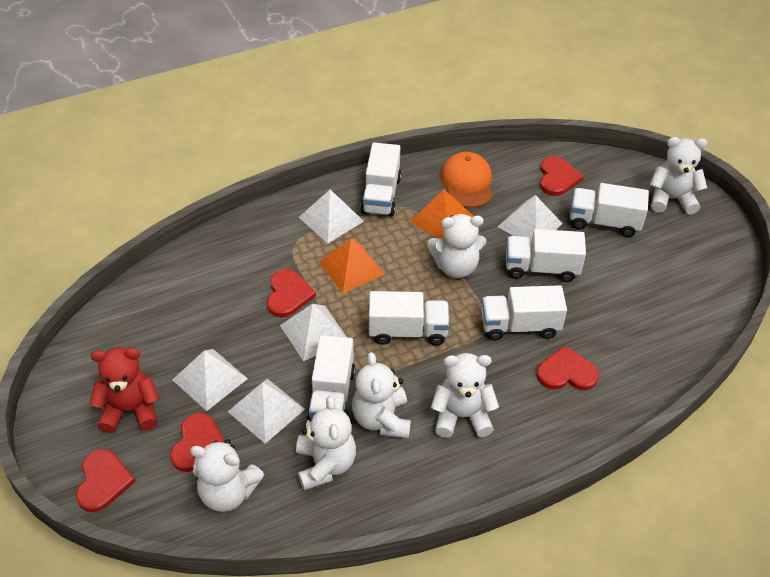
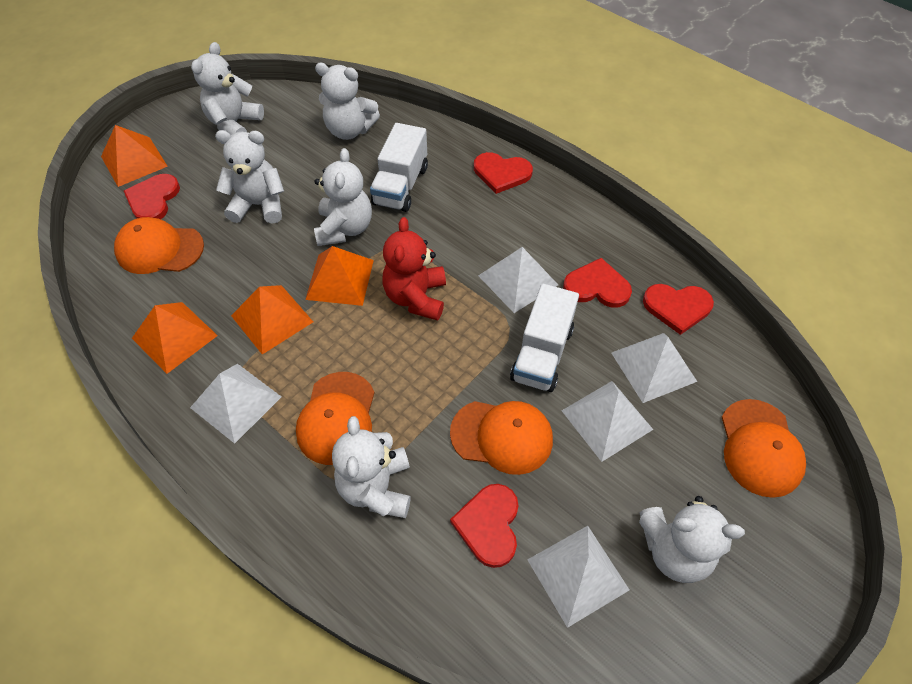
orange cap: [441,152,493,208] = 1 -> [114,217,204,274] [296,372,375,465] [450,401,553,475] [722,399,806,498] = 4
orange pyramid: [319,238,385,293] [409,190,473,239] = 2 -> [101,125,168,187] [132,302,218,374] [231,285,313,355] [305,246,374,306] = 4
white truck: [307,335,355,420] [360,142,401,217] [369,291,450,346] [482,285,567,341] [506,229,586,282] [570,183,649,237] = 6 -> [370,123,428,212] [510,284,579,392] = 2

